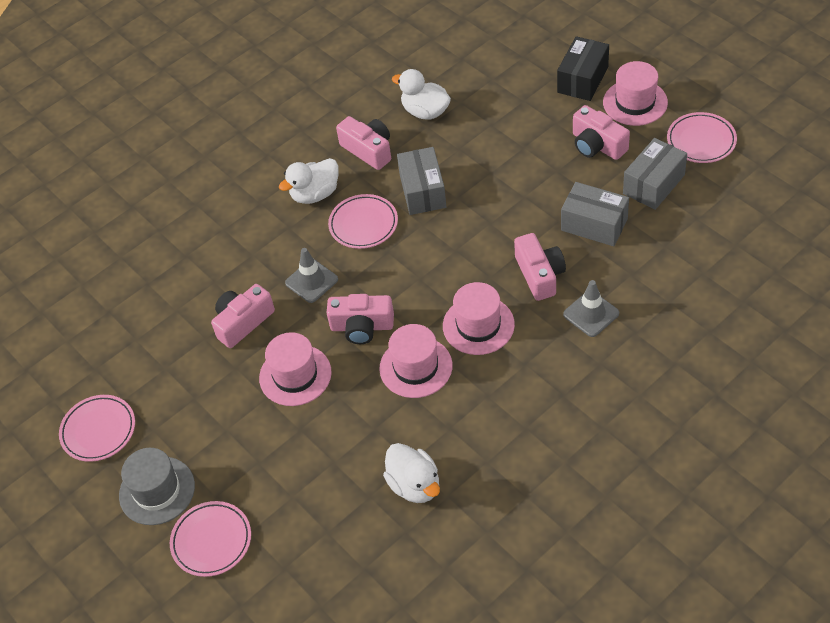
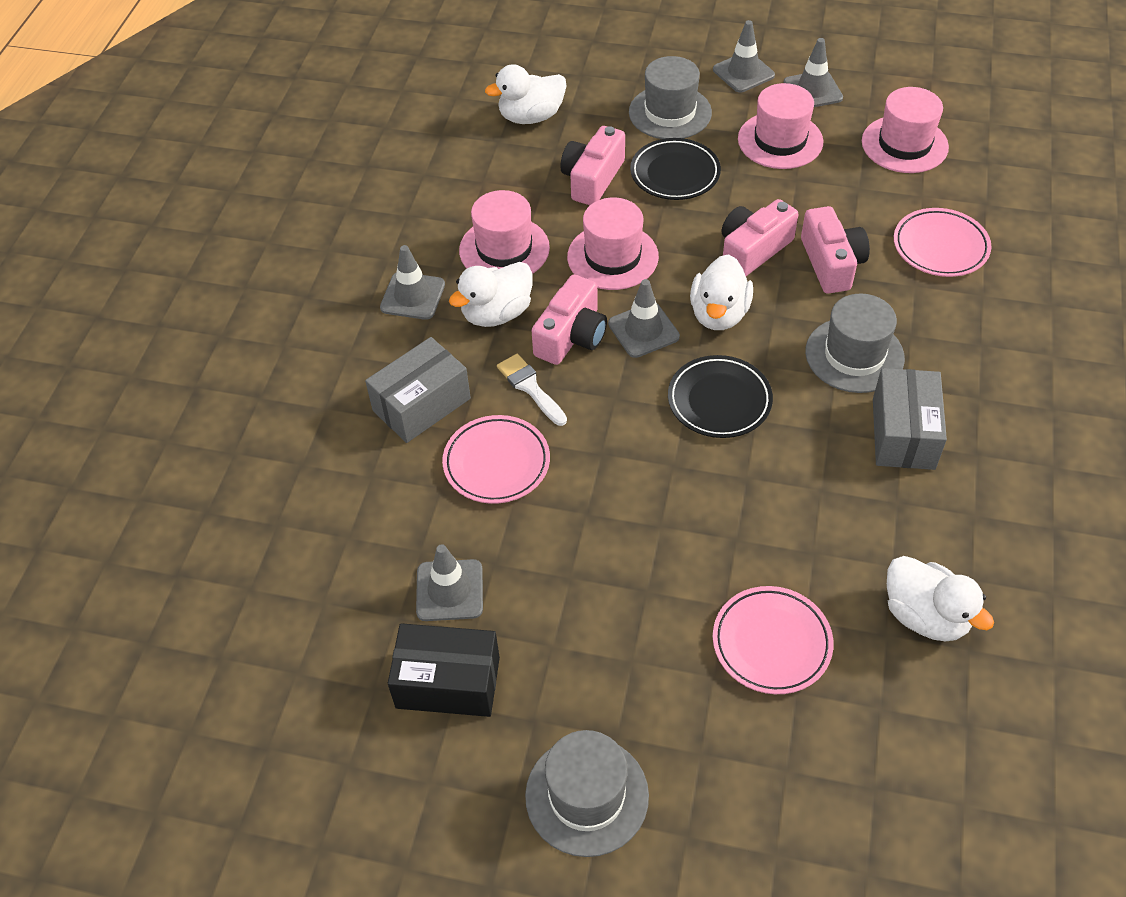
black plate: none = 0 -> [630,138,721,200] [668,355,773,438] = 2
grey box: [397,147,446,215] [561,182,629,246] [623,138,687,210] = 3 -> [365,337,471,443] [873,368,947,470] = 2
grey hat: [119,448,195,525] = 1 -> [525,730,649,857] [629,56,712,139] [805,294,905,393] = 3
grey traffic cone: [285,248,338,303] [563,280,619,337] = 2 -> [380,245,445,320] [416,544,483,621] [608,279,680,358] [713,20,775,93] [783,38,843,107] = 5
pink camera: [211,284,275,348] [327,294,394,344] [336,116,391,170] [514,233,566,301] [573,105,630,160] = 5 -> [531,274,607,365] [561,126,625,205] [722,199,798,276] [801,206,870,294] = 4
pink plate: [59,395,135,462] [170,501,251,577] [328,194,398,249] [667,112,737,163] = 4 -> [442,415,550,504] [713,586,833,694] [894,208,991,277] = 3
white brush: none = 0 -> [497,354,567,426] = 1
white duck: [279,158,339,204] [383,443,440,503] [392,69,451,120] = 3 -> [449,262,532,327] [485,64,567,124] [690,254,753,330] [887,556,994,642] = 4

